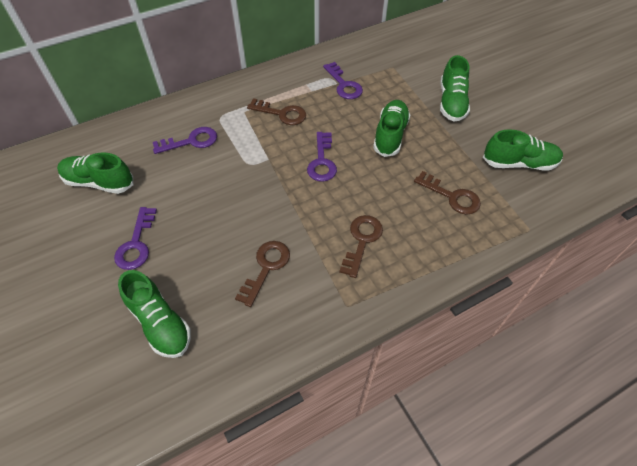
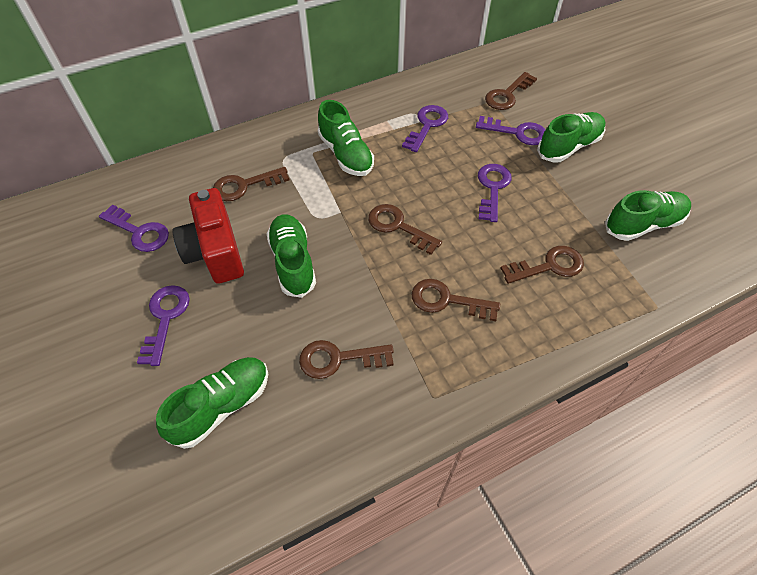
brown key: [235,241,290,307] [247,98,306,125] [339,215,383,278] [414,171,481,215] = 4 -> [213,167,290,201] [299,340,394,379] [368,204,442,255] [412,279,500,321] [485,72,537,110] [500,246,584,284] = 6
purple key: [114,207,157,270] [153,127,217,154] [307,132,337,182] [323,62,363,99] = 4 -> [99,204,169,252] [137,285,190,366] [402,105,448,152] [476,116,545,145] [478,164,512,222] = 5
red camera: none = 0 -> [172,188,244,284] = 1

